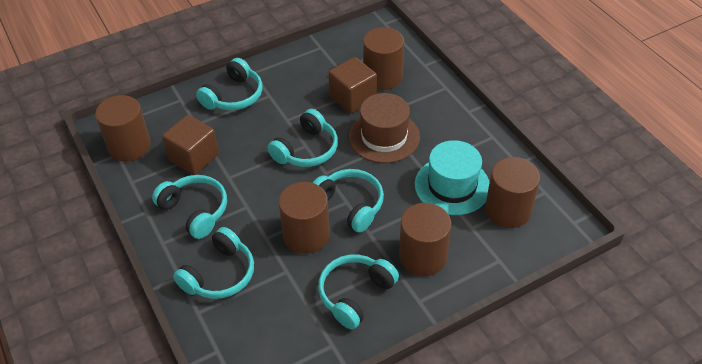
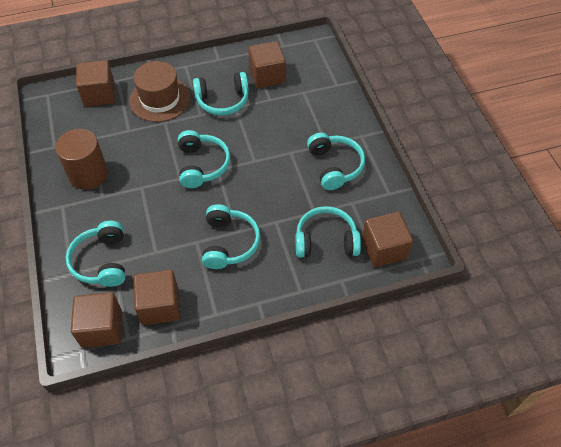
brown cube: [162,115,219,175] [328,57,377,114] = 2 -> [71,292,122,348] [76,60,115,107] [133,270,180,325] [248,41,286,88] [362,212,413,267] = 5
brown cylinder: [95,95,151,162] [279,182,330,254] [363,27,404,90] [399,203,452,276] [485,157,540,228] = 5 -> [55,129,108,190] = 1
turquoise hat: [415,140,490,215] = 1 -> none = 0

